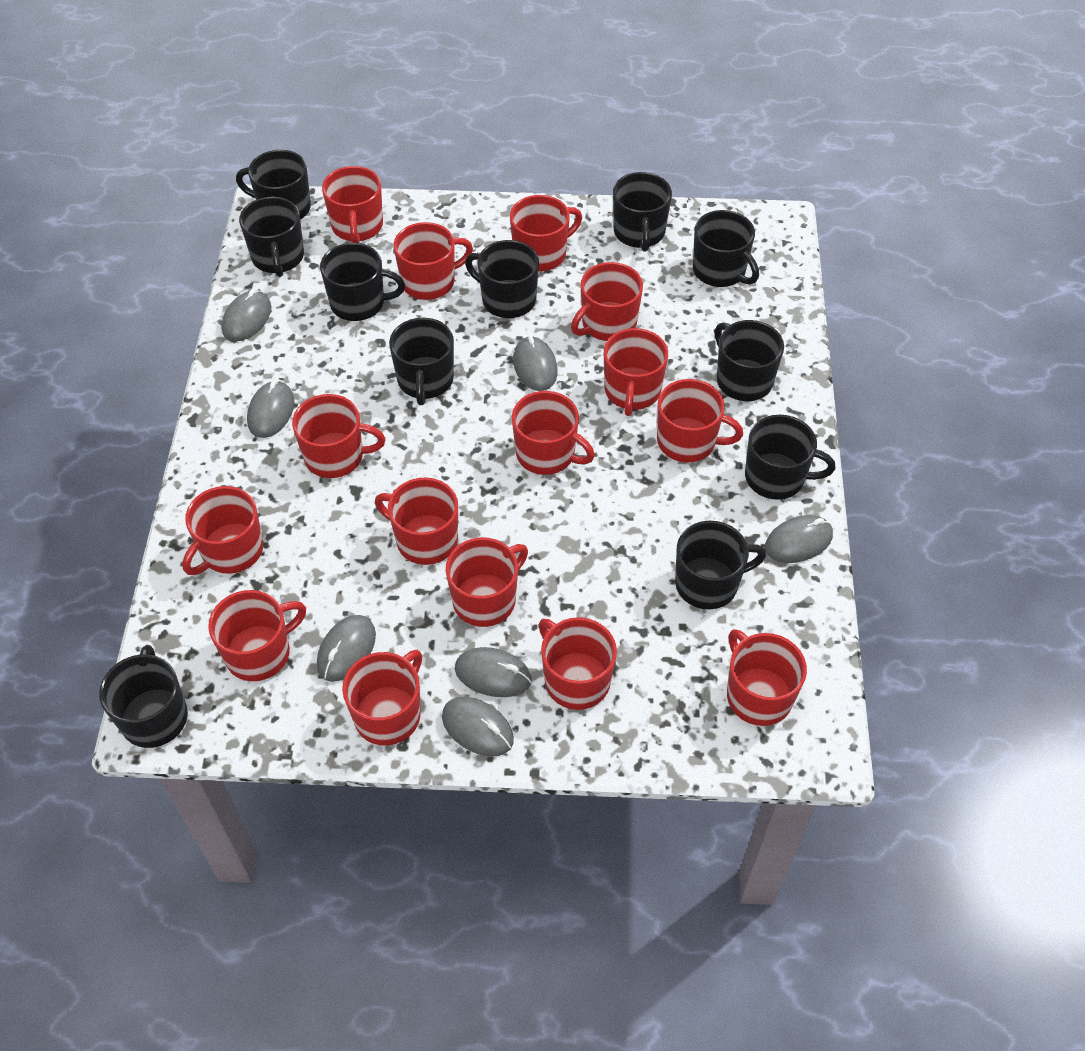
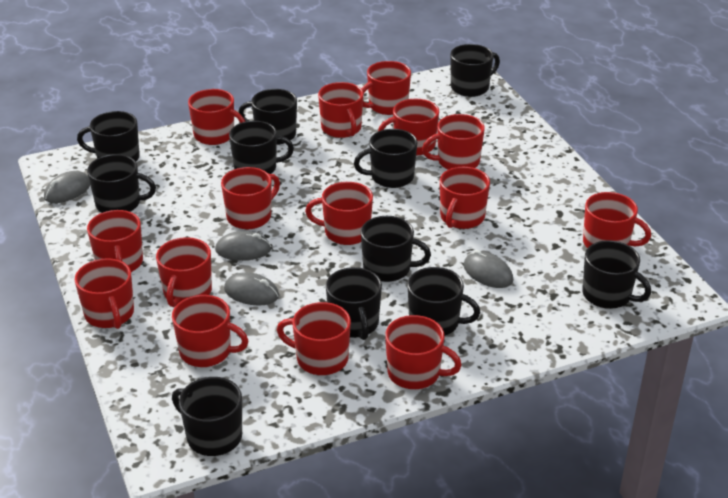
grey mouse: [222,289,271,342] [247,380,294,438] [317,615,376,682] [442,697,514,756] [455,647,532,697] [513,335,558,391] [765,515,833,563] = 7 -> [44,171,90,203] [215,231,271,261] [224,272,279,305] [463,250,513,288] = 4

